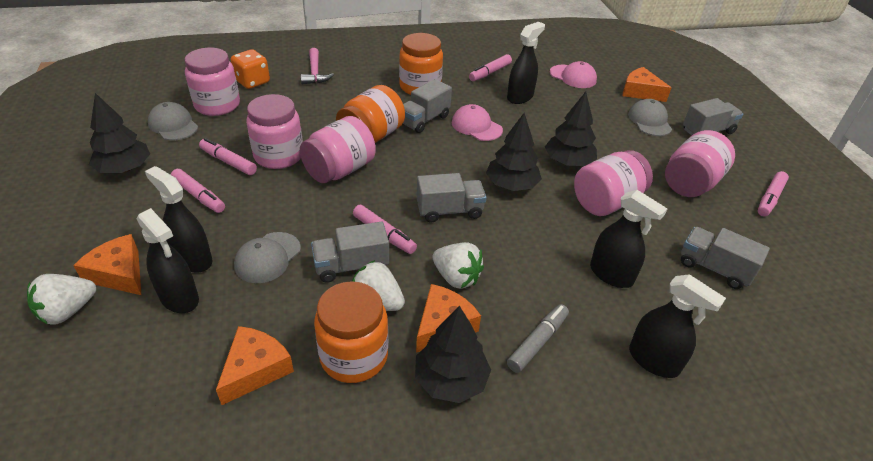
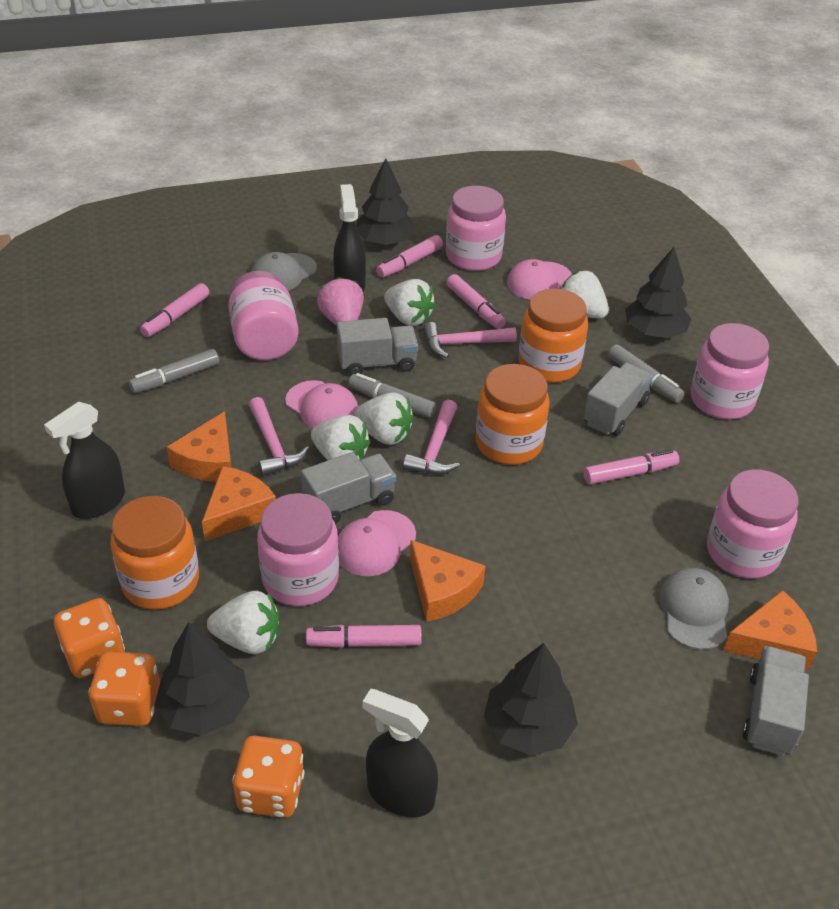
black spray bottle: [137,208,199,313] [145,166,212,273] [507,22,545,104] [590,190,668,288] [629,274,726,378] = 5 -> [44,402,125,519] [333,184,366,291] [363,689,438,817] = 3
grey cap: [148,102,198,140] [234,232,301,283] [628,99,672,136] = 3 -> [251,252,317,291] [659,568,729,650] = 2
grey marker: [507,304,569,373] = 1 -> [129,349,219,393] [348,373,436,418] [608,344,685,403] = 3
grey truck: [311,222,389,283] [403,79,452,133] [416,173,487,222] [681,227,770,289] [683,98,743,136] = 5 -> [301,452,396,524] [337,318,418,375] [583,363,653,436] [742,646,809,756] = 4
orange dice: [231,49,270,89] = 1 -> [54,598,125,678] [89,651,160,726] [232,736,305,818] = 3
pink cap: [452,104,503,141] [550,61,597,88] = 2 -> [285,380,358,429] [338,510,416,576] [507,259,572,300] = 3
pink hammer: [301,48,334,85] = 1 -> [249,397,309,476] [403,400,460,475] [423,322,517,358] = 3
pink strawberry: none = 0 -> [317,277,364,326] = 1
white strawberry: [27,274,96,325] [352,260,405,311] [432,242,484,289] = 3 -> [207,591,279,654] [311,415,371,460] [354,392,414,445] [384,279,436,326] [561,270,609,319] = 5

